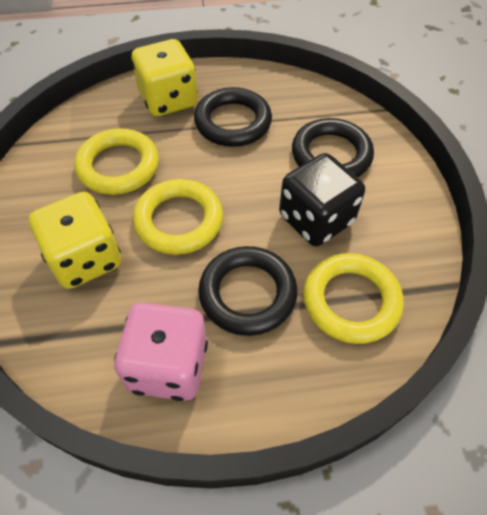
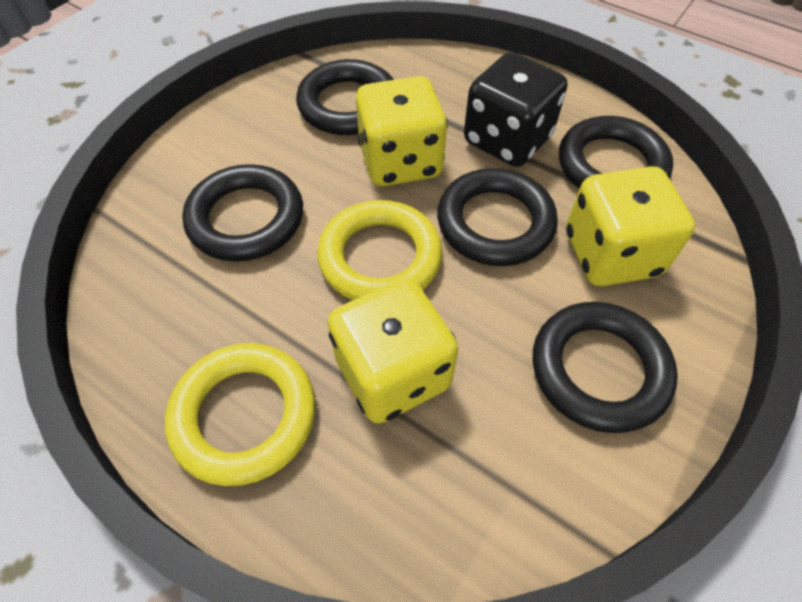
black ring: [194,87,272,147] [198,246,297,336] [292,118,374,177] = 3 -> [182,164,303,262] [296,59,394,135] [437,168,558,266] [533,302,678,433] [559,116,673,189] = 5
pink dice: [114,302,208,401] = 1 -> none = 0
yellow dice: [29,192,121,289] [131,39,198,116] = 2 -> [328,278,458,424] [356,76,448,186] [566,166,695,286] = 3
yellow ring: [74,128,159,195] [133,179,223,255] [303,253,404,344] = 3 -> [165,343,315,486] [317,200,442,300] = 2

